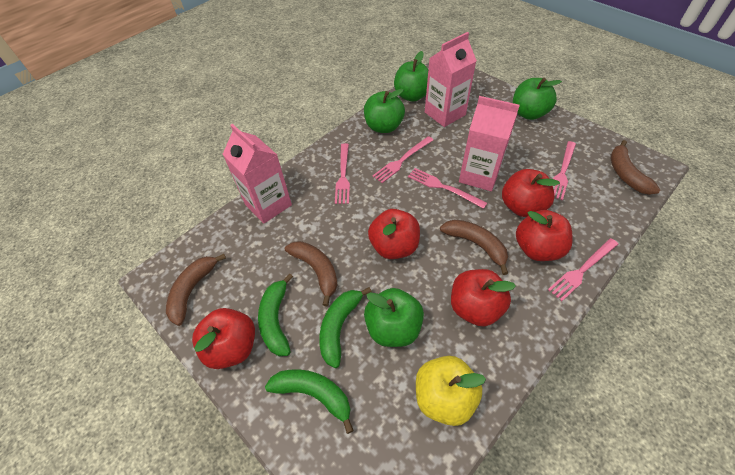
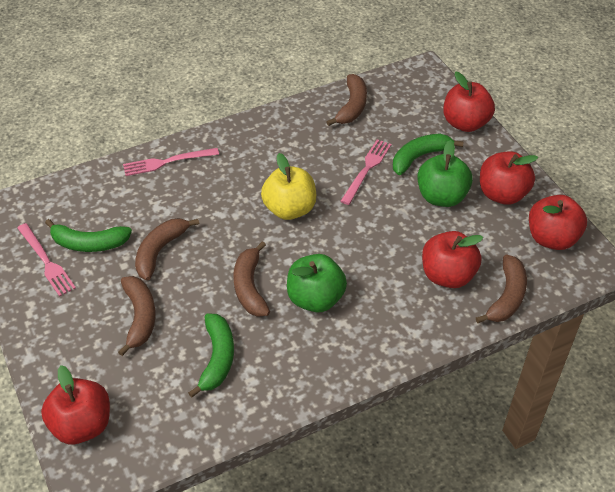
brown banana: [166,254,226,326] [285,241,338,307] [440,220,508,275] [611,140,660,195] = 4 -> [118,276,156,356] [135,218,199,280] [233,241,270,317] [326,74,367,126] [476,254,527,323] = 5
green apple: [364,89,405,133] [364,288,424,347] [394,51,428,101] [513,78,562,120] = 4 -> [287,254,347,312] [417,140,473,207] = 2
pink carton: [223,124,292,224] [425,32,477,127] [459,96,520,191] = 3 -> none = 0
pink fork: [335,143,350,204] [372,136,433,183] [408,168,487,209] [548,238,618,301] [553,141,576,200] = 5 -> [17,223,76,297] [123,148,219,176] [341,139,391,205] = 3

